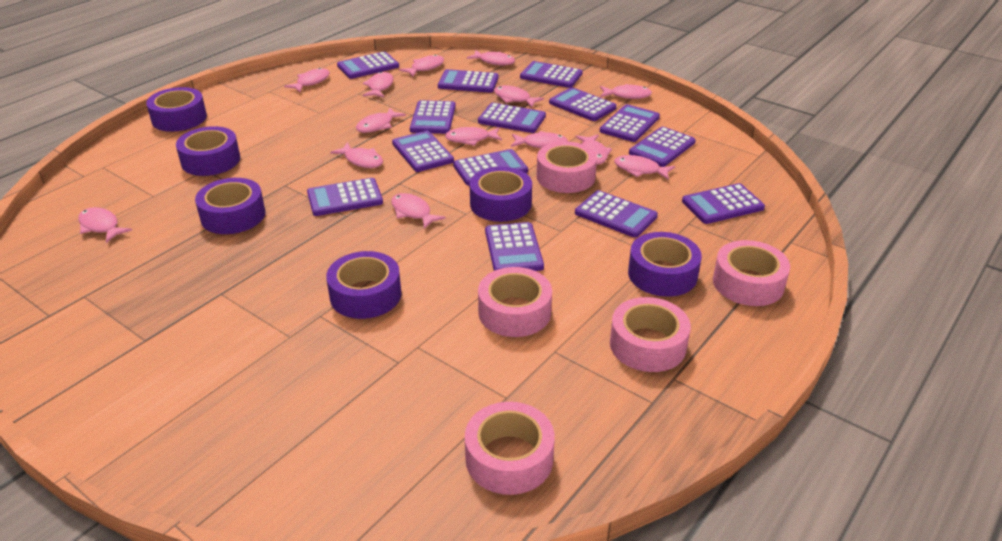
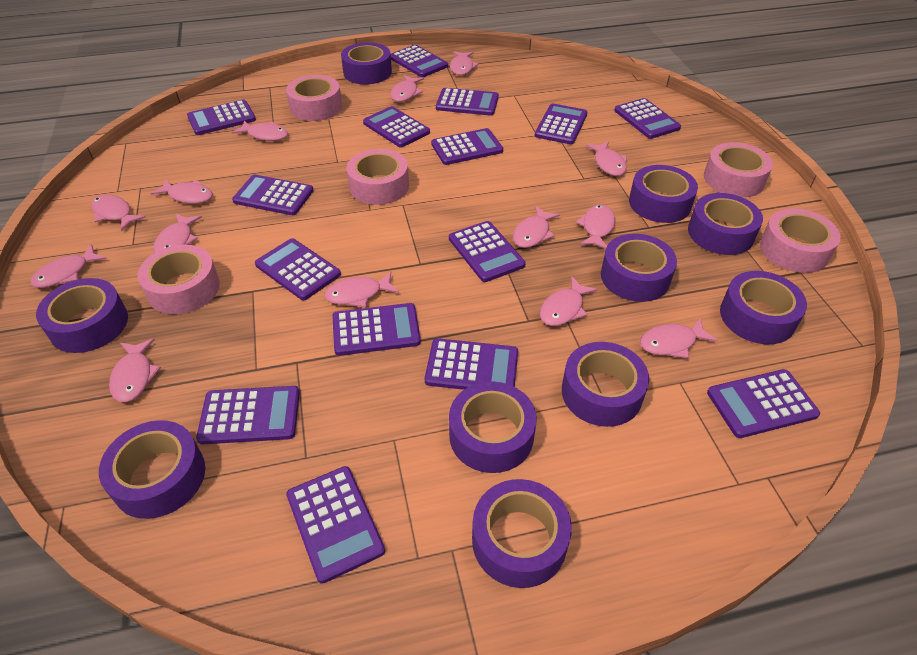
purple calculator: [307,178,383,216] [337,51,399,79] [392,131,454,172] [410,100,456,134] [438,69,499,93] [453,149,528,186] [478,103,546,133] [485,222,544,271] [520,61,583,88] [549,87,616,121] [575,190,658,238] [600,104,660,142] [629,126,696,167] [682,183,765,224] = 14 -> [187,100,256,135] [196,386,300,444] [232,174,314,215] [255,238,341,300] [286,466,385,584] [332,303,421,356] [363,106,430,147] [391,45,448,77] [425,338,518,390] [431,128,503,165] [436,88,499,116] [449,221,526,282] [535,104,588,144] [614,98,681,139] [707,369,820,438] = 15
purple tape: [146,87,207,132] [176,126,240,176] [195,178,265,234] [326,251,401,319] [470,167,532,222] [628,232,702,297] = 6 -> [36,278,128,353] [99,420,205,519] [341,42,392,84] [449,381,537,473] [472,479,572,588] [562,342,649,427] [601,234,677,302] [629,165,698,223] [688,193,763,255] [720,271,807,344] = 10

